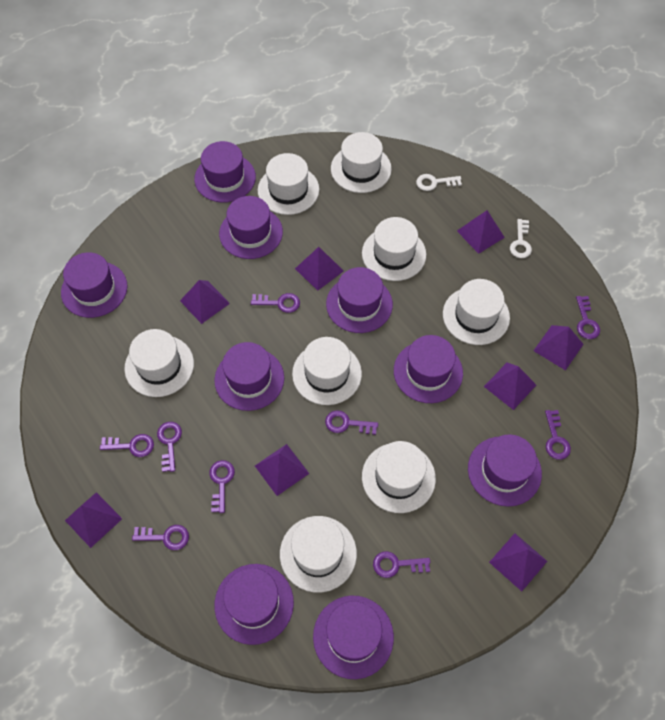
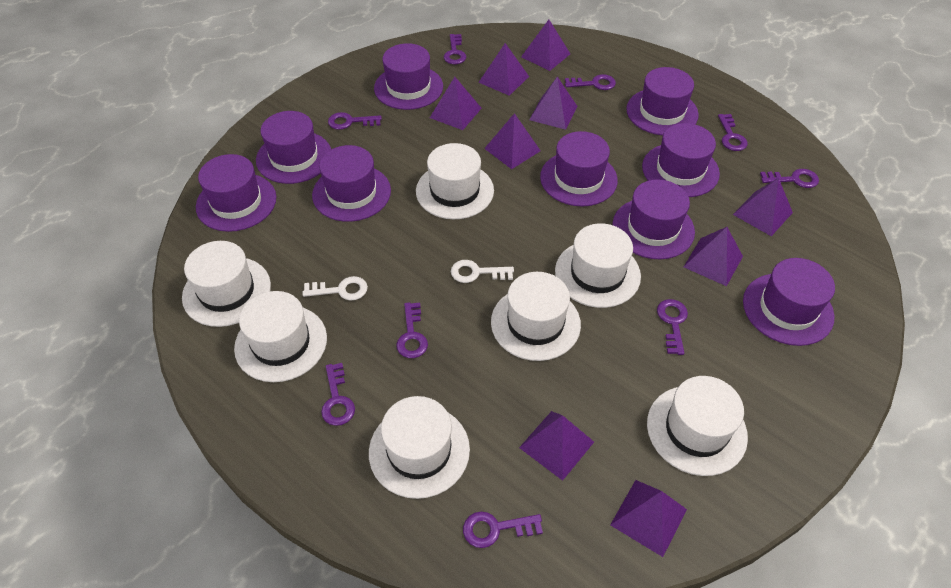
purple pyramid: [65,492,122,548] [180,280,230,324] [255,444,309,496] [295,247,344,291] [457,210,505,254] [484,362,536,410] [489,533,547,591] [533,325,584,371] = 8 -> [430,77,482,130] [478,43,529,96] [484,113,541,169] [519,411,594,481] [521,20,570,71] [529,77,577,130] [610,480,687,557] [684,227,743,286] [733,178,793,236] = 9
white hat: [125,329,194,397] [258,153,319,215] [280,516,357,593] [292,337,362,405] [331,132,392,193] [362,217,426,281] [362,441,436,513] [443,279,510,345] = 8 -> [182,241,271,327] [234,291,327,382] [369,396,470,499] [416,143,494,219] [491,272,581,361] [555,223,641,308] [647,376,748,476] = 7

